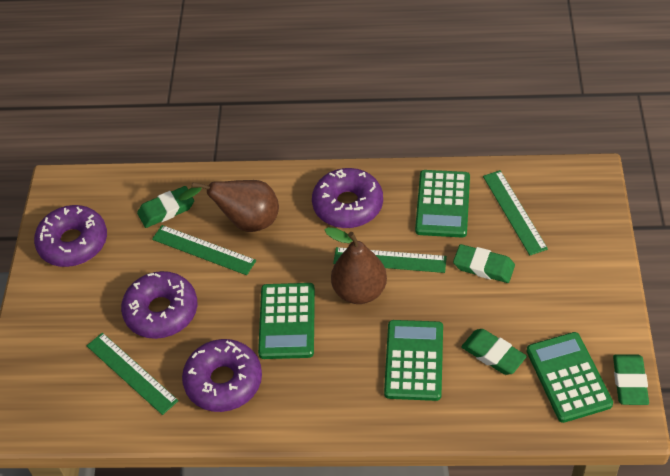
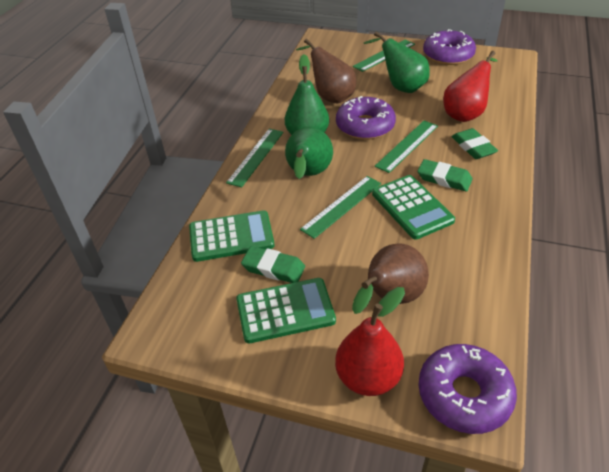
green calculator: [258,283,315,359] [384,320,443,401] [415,170,470,237] [527,332,613,423] = 4 -> [189,210,274,262] [236,278,336,343] [372,175,455,239] = 3
green eraser: [137,186,194,228] [453,244,515,283] [461,329,527,375] [613,354,649,405] = 4 -> [241,246,305,283] [417,159,473,191] [452,128,498,159] = 3
green pear: none = 0 -> [285,54,329,135] [285,127,333,179] [364,31,430,93] = 3
purple donut: [34,205,107,267] [121,271,197,339] [182,339,262,412] [312,168,383,228] = 4 -> [336,96,396,140] [418,344,517,434] [423,29,476,65] = 3
red pear: none = 0 -> [335,287,405,396] [443,51,498,122] = 2

